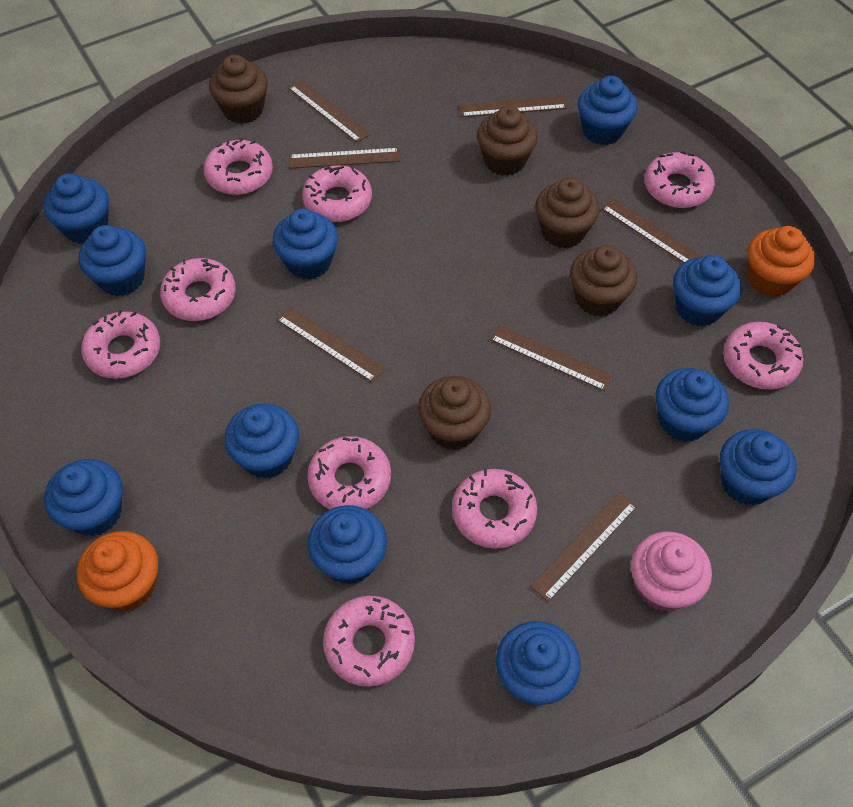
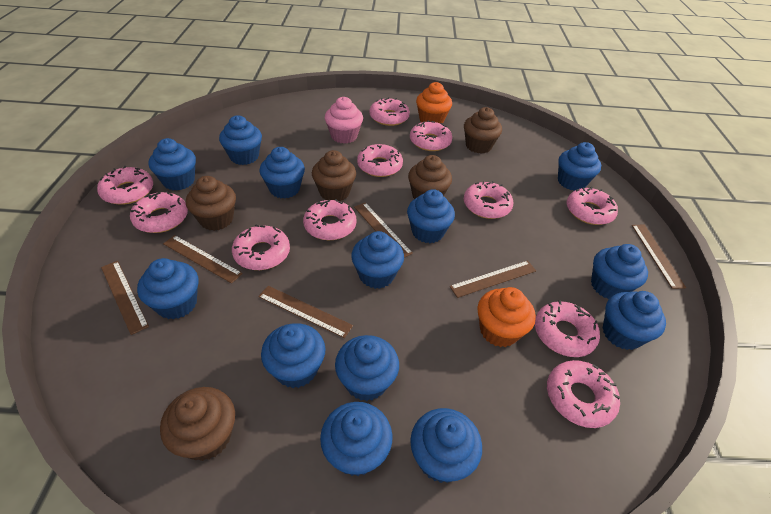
blue cupcake: [44,174,109,244] [44,459,123,537] [79,225,146,296] [224,404,299,479] [273,209,338,280] [307,505,387,584] [496,621,581,705] [578,76,637,145] [655,368,729,442] [673,255,741,326] [720,429,797,505] = 11 -> [137,258,199,319] [149,138,196,191] [219,115,262,165] [260,147,305,199] [261,323,325,388] [320,402,392,476] [335,335,399,401] [351,231,404,289] [407,189,455,243] [410,408,482,483] [558,142,601,191] [591,244,648,299] [603,291,666,350] = 13
brown ruler: [277,307,386,383] [288,80,371,143] [289,148,400,168] [459,96,567,117] [490,325,613,391] [530,492,637,602] [601,198,702,263] = 7 -> [101,261,149,335] [163,235,243,284] [258,286,353,338] [354,202,413,258] [450,260,536,298] [632,225,686,289] = 6
pink donut: [81,310,160,379] [160,258,236,321] [203,138,273,195] [302,165,372,222] [307,436,391,509] [323,596,415,687] [452,469,537,549] [644,151,715,208] [723,322,803,390] = 9 -> [97,166,153,205] [130,191,188,233] [232,225,290,270] [303,199,357,240] [357,144,403,177] [369,97,410,126] [410,120,452,151] [464,181,513,219] [535,300,600,357] [547,360,620,428] [566,187,618,225] = 11

